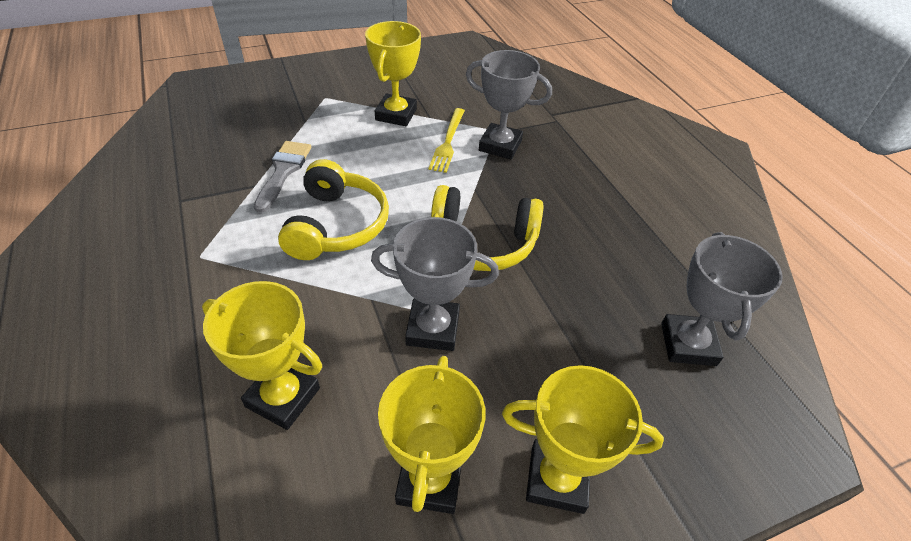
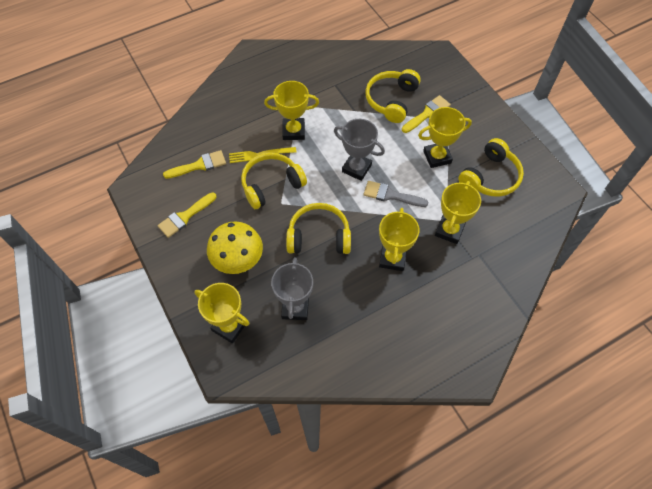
grey trophy: [371,217,499,351] [466,50,552,159] [661,232,783,366] = 3 -> [271,257,313,320] [334,119,385,181] = 2
yellow brush: none = 0 -> [158,192,216,238] [163,150,226,179] [402,95,451,133] = 3
yellow headphones: [278,159,389,260] [431,185,544,271] = 2 -> [241,153,307,209] [286,203,351,254] [365,69,421,123] [458,138,524,197] = 4
yellow mushroom: none = 0 -> [207,221,263,274] = 1
yellow trophy: [202,281,322,430] [365,21,421,126] [378,356,485,514] [502,365,664,514] = 4 -> [194,283,249,343] [264,81,319,140] [379,208,419,271] [418,107,472,168] [435,181,481,244] = 5

